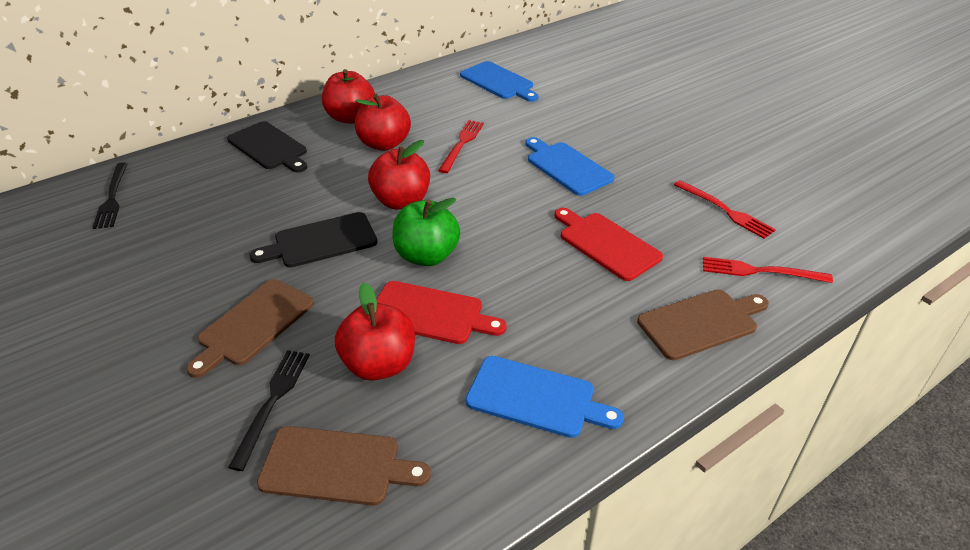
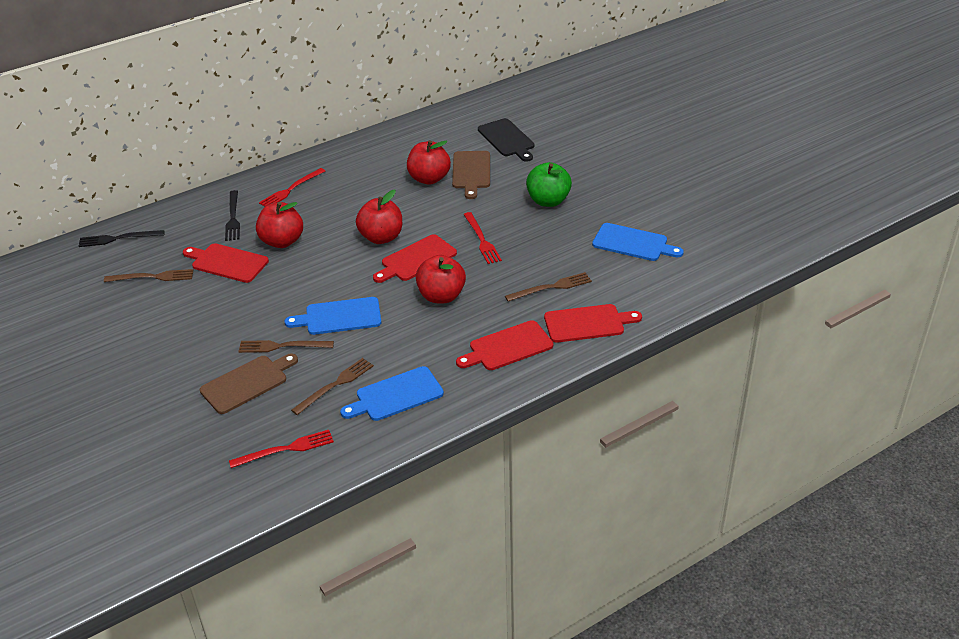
black cutting board: [227,121,307,173] [249,212,378,268] = 2 -> [478,118,534,162] = 1
brown cutting board: [186,279,314,378] [257,426,431,506] [637,290,769,360] = 3 -> [200,353,298,414] [452,151,490,199] = 2
brown fork: none = 0 -> [104,269,194,282] [238,340,334,353] [291,358,374,415] [505,272,592,302] = 4
red cutting board: [376,281,507,344] [554,208,663,281] = 2 -> [183,243,269,283] [373,234,457,283] [456,320,553,370] [544,304,642,343] = 4

